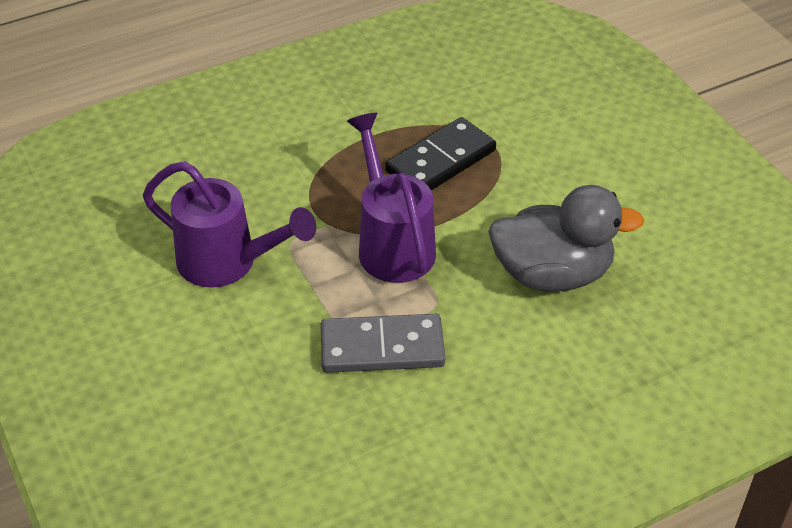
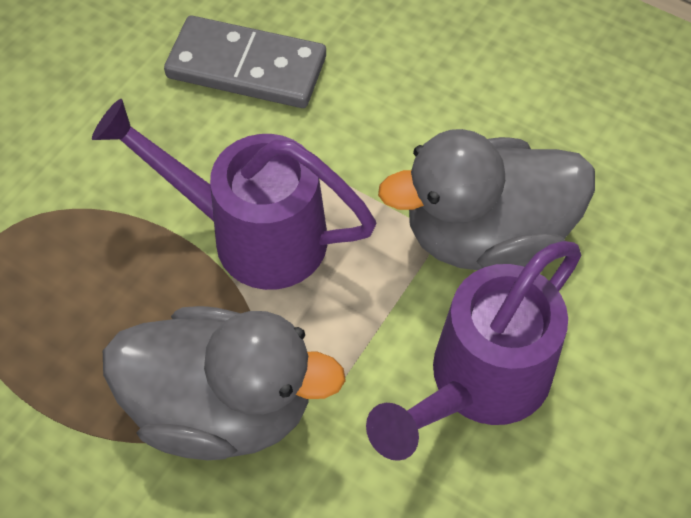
black domino: [385,117,496,190] = 1 -> none = 0
grey duck: [488,185,644,292] = 1 -> [103,306,346,460] [378,129,595,270] = 2

